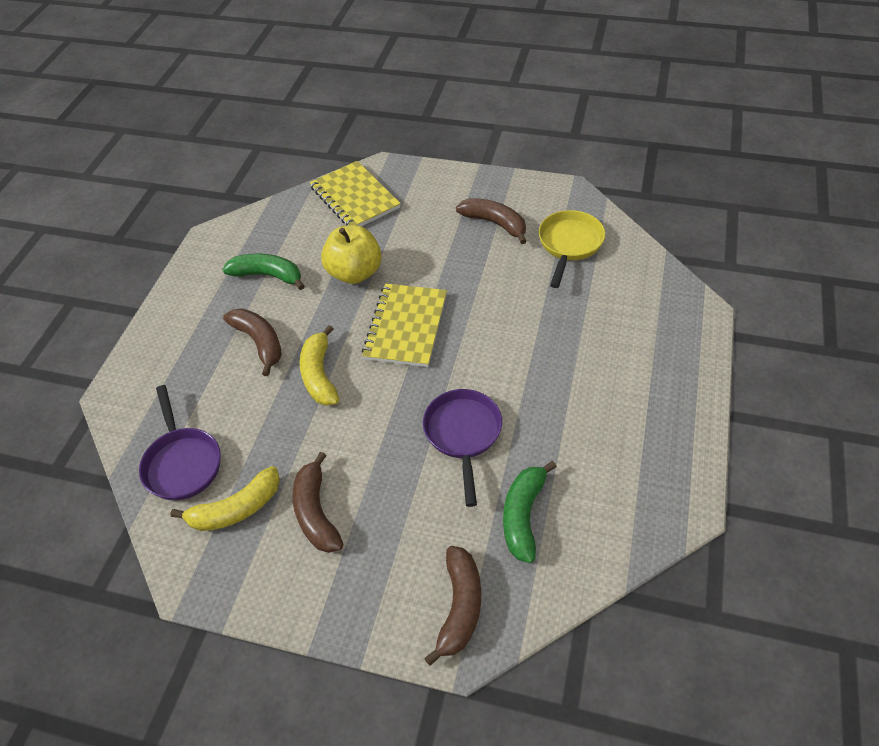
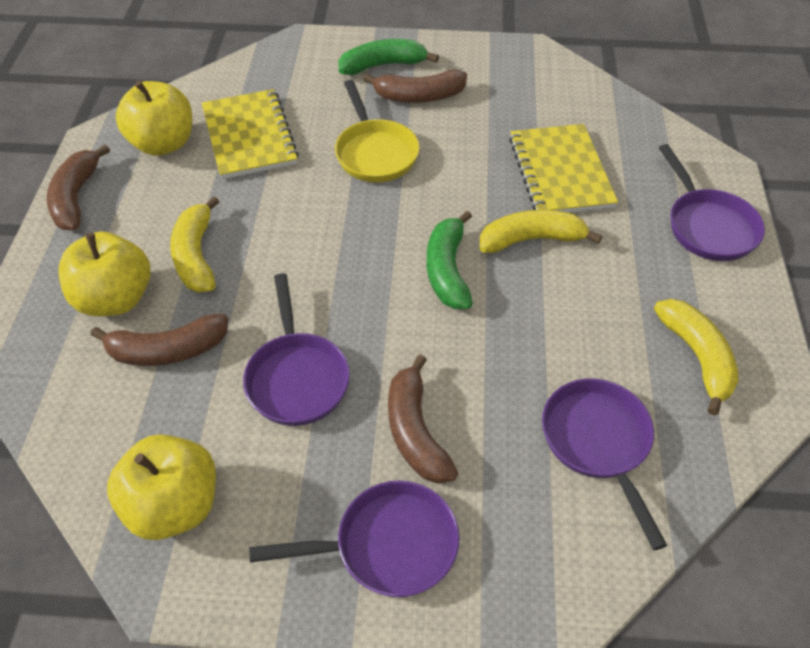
purple pan: [139,385,221,500] [423,389,502,507] = 2 -> [243,273,350,426] [249,480,460,597] [542,379,667,550] [659,144,765,261] = 4
yellow apple: [321,225,382,284] = 1 -> [59,231,150,316] [107,434,216,540] [116,81,192,156] = 3
yellow banana: [170,466,280,531] [300,325,339,406] = 2 -> [170,196,220,292] [480,210,602,253] [654,299,739,416] = 3

